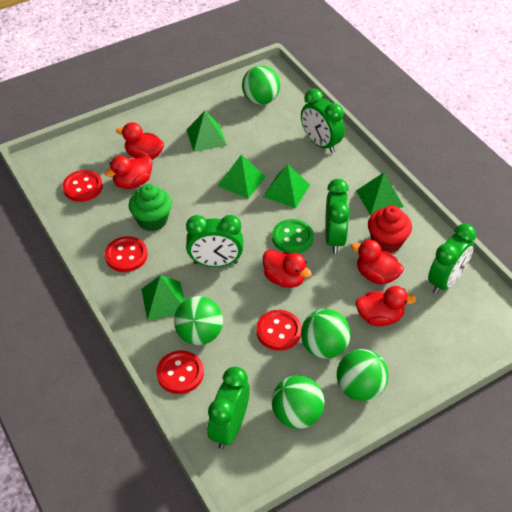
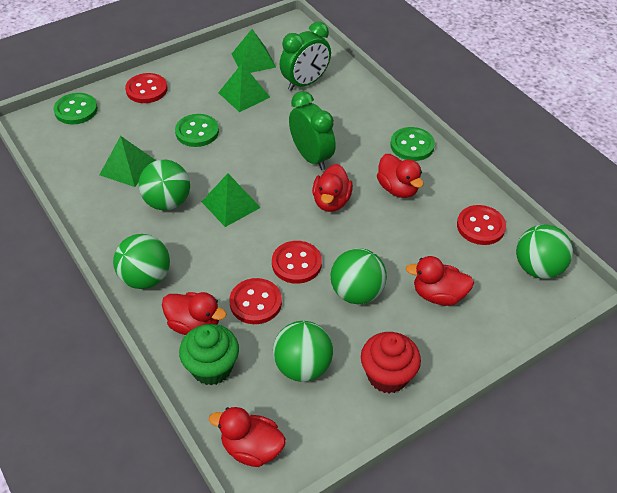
green button: [272,219,314,253] = 1 -> [54,93,98,125] [175,114,219,147] [390,127,435,161] = 3
green clock: [186,215,243,267] [208,367,250,449] [301,89,345,153] [325,179,350,254] [428,224,476,295] = 5 -> [280,22,331,91] [289,91,336,170] = 2
green pyramid: [141,275,185,320] [186,111,227,152] [218,155,266,199] [263,164,310,208] [356,172,404,216] = 5 -> [99,136,156,187] [202,173,261,227] [218,64,270,112] [232,29,276,73] = 4

